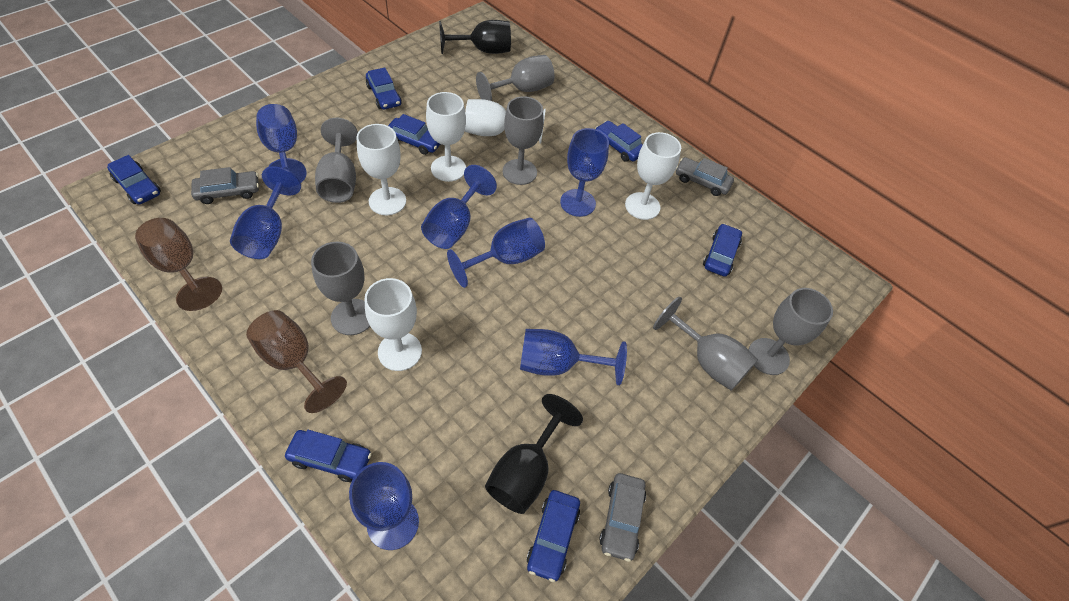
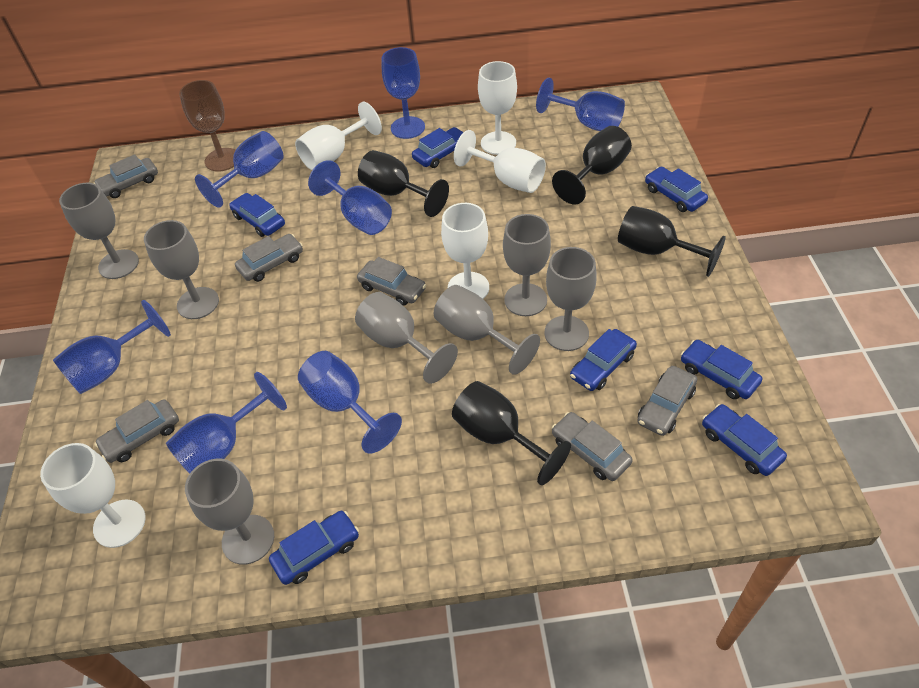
black goblet: [439,20,511,54] [485,394,583,514] = 2 -> [358,150,449,217] [452,381,571,485] [552,126,632,205] [618,206,726,277] = 4
brown goblet: [135,218,222,311] [246,310,347,413] = 2 -> [179,80,236,171] = 1
grey car: [191,167,259,204] [599,473,646,562] [676,157,734,196] = 3 -> [94,154,158,198] [95,399,179,463] [235,234,303,282] [357,257,426,306] [552,412,633,481] [637,366,697,436] = 6
grey goblet: [311,242,370,335] [315,118,358,203] [476,55,555,101] [503,96,544,185] [653,297,758,391] [749,288,833,375] = 6 -> [59,183,139,279] [144,220,219,319] [185,459,274,565] [355,292,458,384] [434,285,540,375] [503,214,551,316] [544,247,597,351] = 7

